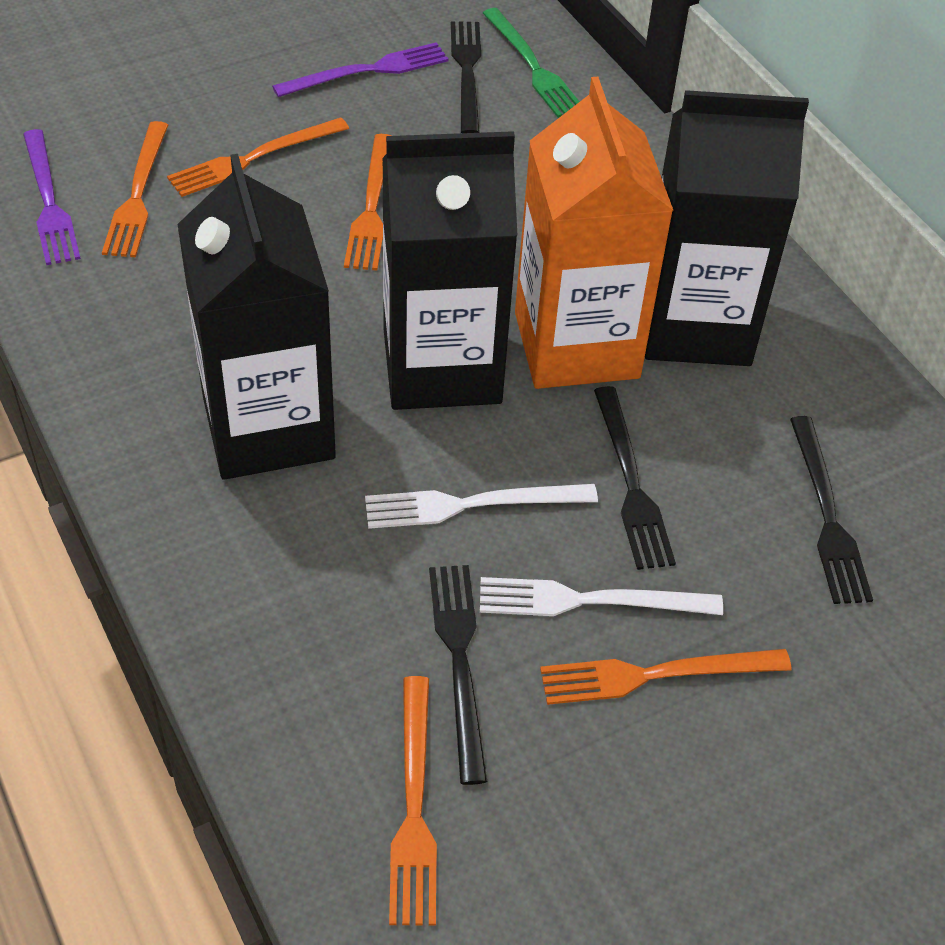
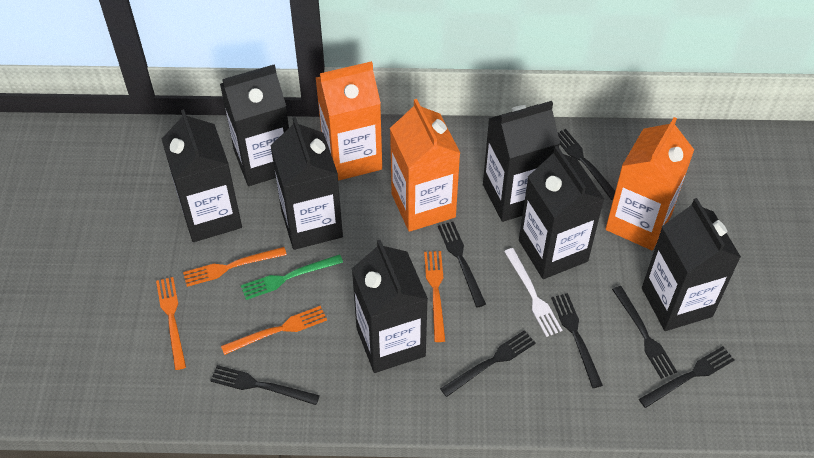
black carton: [177,154,336,480] [382,131,517,410] [645,90,809,366] = 3 -> [162,109,242,242] [220,64,289,186] [270,117,343,250] [352,240,428,373] [483,101,560,222] [519,146,604,279] [642,198,741,331] = 7
black fork: [429,565,487,785] [451,21,481,133] [594,386,676,570] [790,416,873,604] = 4 -> [210,365,320,405] [438,222,486,307] [440,330,536,397] [551,293,603,388] [558,129,615,200] [612,286,677,379] [639,346,734,408] = 7
orange carton: [515,77,674,389] = 1 -> [316,61,382,181] [390,99,460,232] [606,117,694,250] = 3
orange fork: [102,121,168,257] [167,117,349,197] [344,134,392,271] [389,676,437,926] [540,649,791,705] = 5 -> [156,277,186,370] [183,247,287,287] [221,306,327,355] [424,251,445,342] = 4
purple fork: [23,129,81,265] [272,42,449,97] = 2 -> none = 0
white fork: [365,484,598,529] [480,577,723,616] = 2 -> [504,248,562,337] = 1

